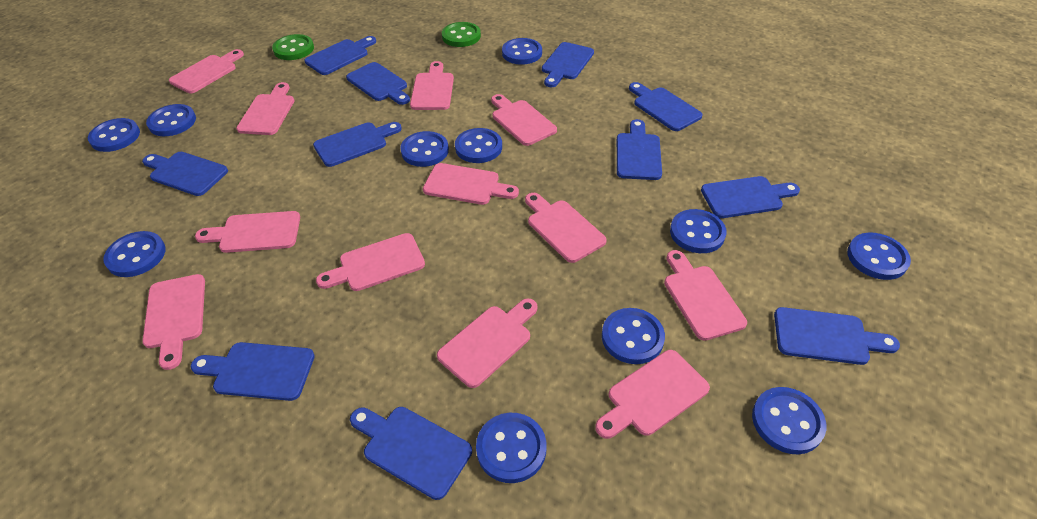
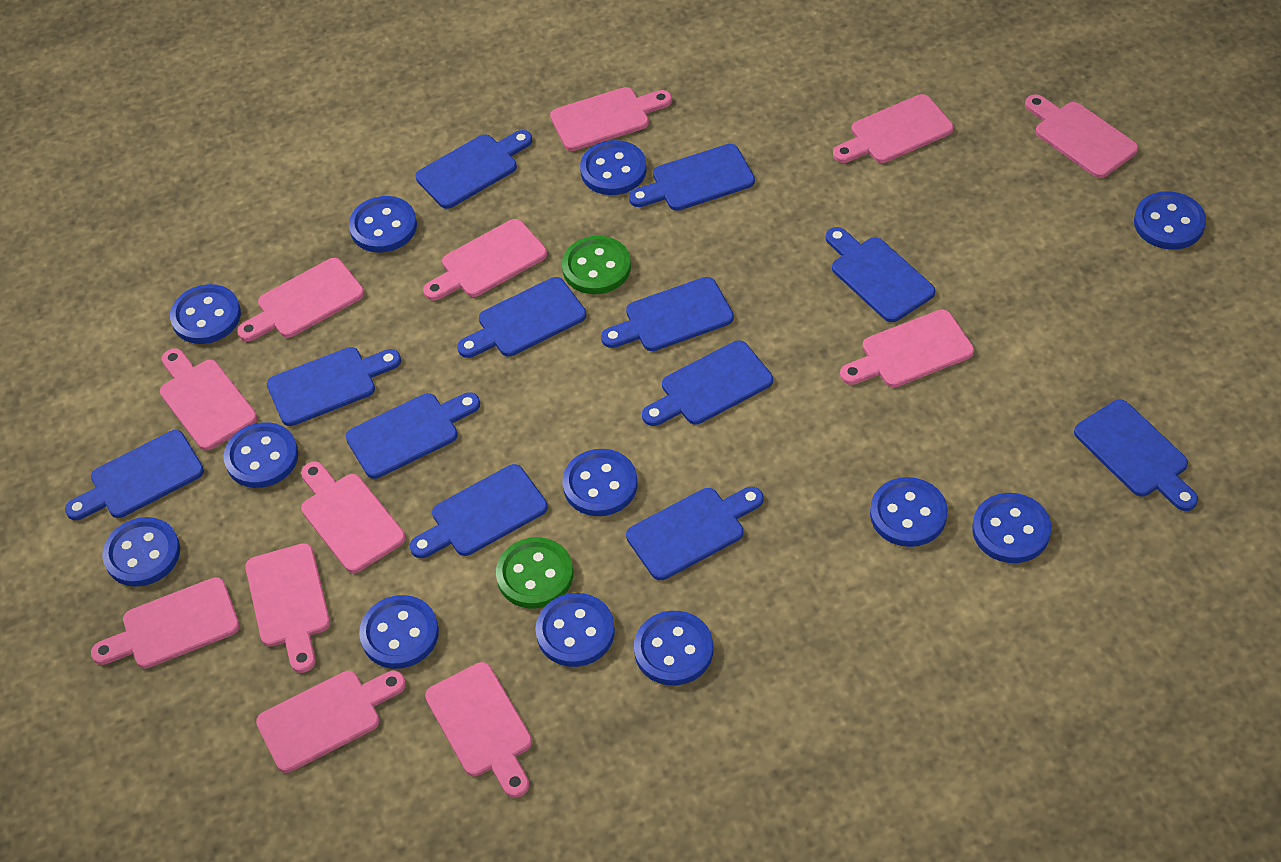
blue button: [88,118,140,152] [103,231,166,277] [146,104,196,136] [400,131,449,167] [455,128,502,163] [476,413,546,483] [502,38,542,65] [602,308,665,364] [670,209,727,253] [752,387,826,455] [847,233,911,280] = 11 -> [102,517,180,587] [170,284,241,344] [224,422,298,488] [349,196,417,253] [359,595,439,669] [535,593,615,667] [563,449,638,516] [580,140,647,195] [634,611,713,685] [870,477,948,547] [972,493,1051,563] [1134,191,1206,250] = 12
blue cutting board: [142,152,228,196] [191,342,315,401] [305,36,376,75] [313,122,402,167] [346,62,410,105] [350,407,472,500] [542,42,594,87] [617,119,662,180] [629,82,703,131] [701,176,800,218] [774,307,900,365] = 11 -> [65,430,204,520] [267,347,401,426] [346,392,480,479] [410,464,548,558] [416,130,532,209] [457,277,586,358] [601,277,734,351] [626,487,763,580] [629,144,755,211] [642,340,773,426] [826,227,935,322] [1074,399,1198,511] = 12

